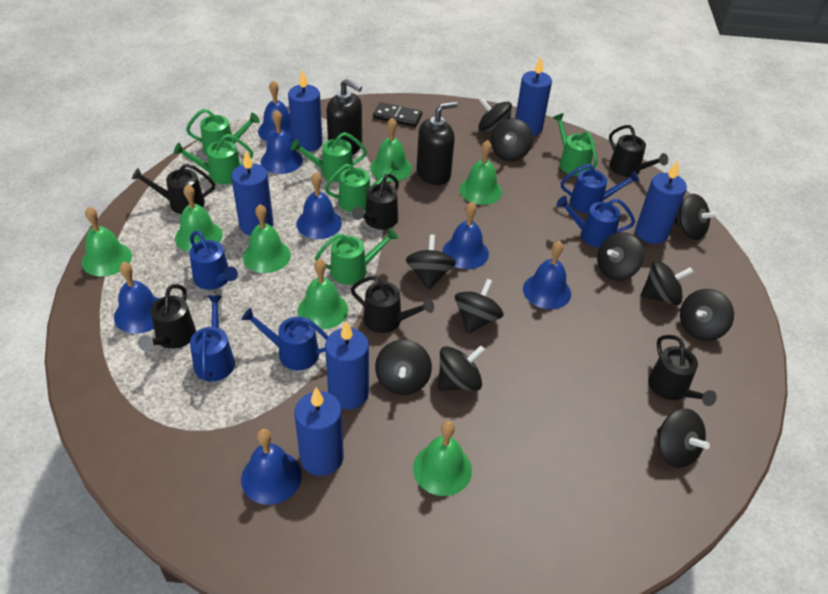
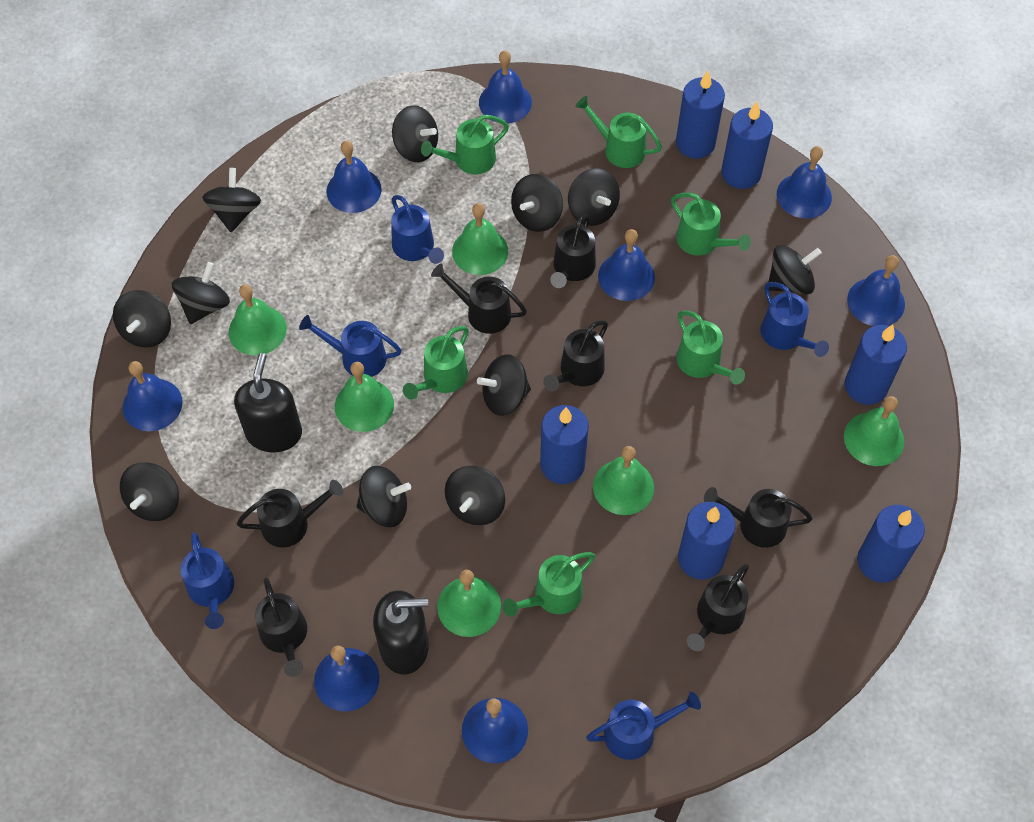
black domino: [373,102,422,127] = 1 -> none = 0
black watering can: [132,164,215,214] [138,284,196,351] [351,276,434,333] [352,174,399,229] [609,125,668,177] [648,335,717,406] = 6 -> [237,480,343,547] [255,578,307,677] [431,263,527,334] [543,320,608,391] [550,213,596,288] [687,564,749,651] [704,487,813,548] = 7
blue bell: [114,262,159,334] [241,429,302,505] [258,81,292,141] [261,110,303,174] [296,172,342,239] [443,202,489,269] [523,241,571,309] = 7 -> [123,361,182,431] [314,645,380,711] [327,140,381,213] [462,698,528,763] [479,50,532,123] [598,229,655,301] [777,146,832,219] [847,255,905,326] = 8
green bell: [82,207,132,276] [175,184,223,252] [243,204,291,273] [298,259,348,329] [370,118,412,182] [413,421,472,496] [459,140,502,205] = 7 -> [229,284,287,356] [335,362,394,432] [437,570,501,637] [452,203,508,275] [593,446,654,515] [844,396,904,466] = 6

